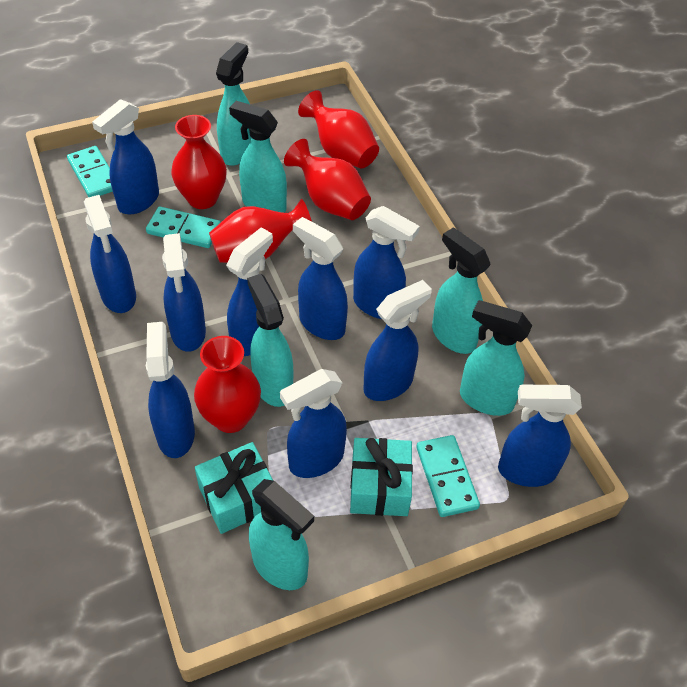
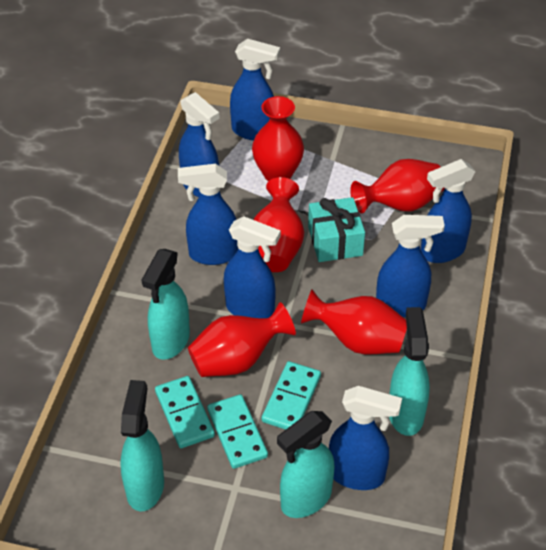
blue spray bottle: [84,195,136,313] [92,99,159,214] [146,322,195,458] [162,233,206,352] [226,227,273,356] [280,369,347,478] [293,217,348,340] [353,206,420,319] [363,280,432,401] [498,385,582,487] = 10 -> [178,164,238,265] [179,92,220,197] [224,216,281,318] [230,39,280,140] [329,386,402,490] [376,215,445,317] [421,159,476,263] = 7
turquoise gift: [195,442,273,534] [350,438,413,516] = 2 -> [308,197,365,262] = 1
turquoise spray bottle: [216,42,251,166] [229,101,287,213] [247,274,293,407] [249,479,314,590] [432,227,491,354] [460,300,532,416] = 6 -> [120,380,164,511] [142,249,190,360] [277,411,335,518] [389,307,430,436] = 4

